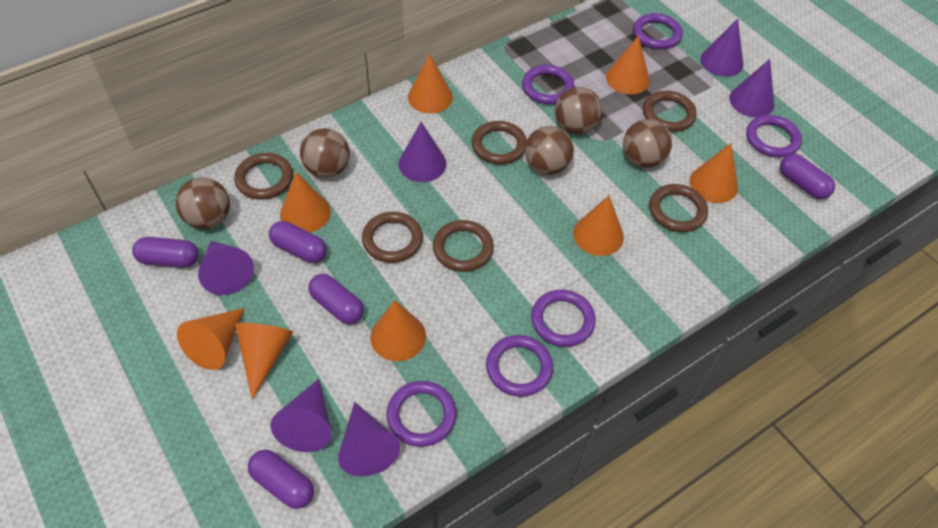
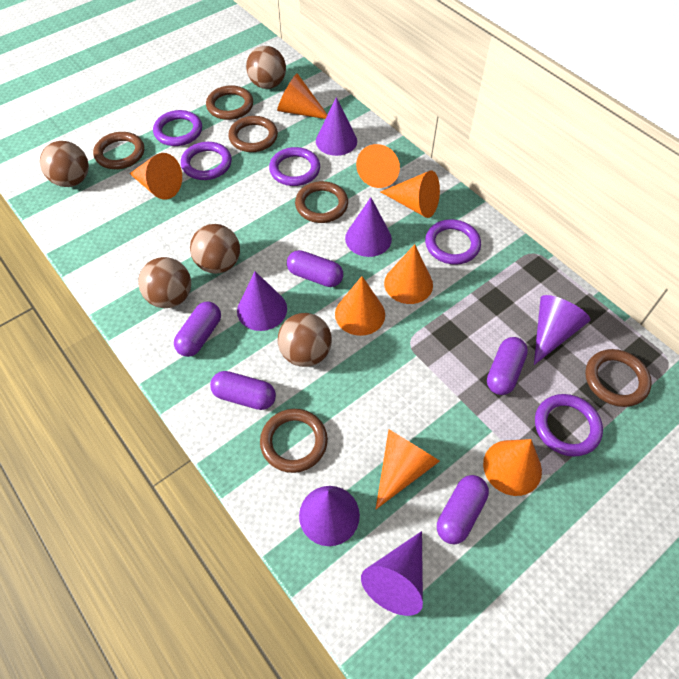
purple ring: [387,381,457,447] [486,335,553,397] [522,65,575,104] [531,290,596,347] [633,13,683,49] [746,115,802,158] = 6 -> [153,110,202,146] [181,142,232,180] [269,147,320,186] [425,219,481,265] [535,394,603,457] = 5

